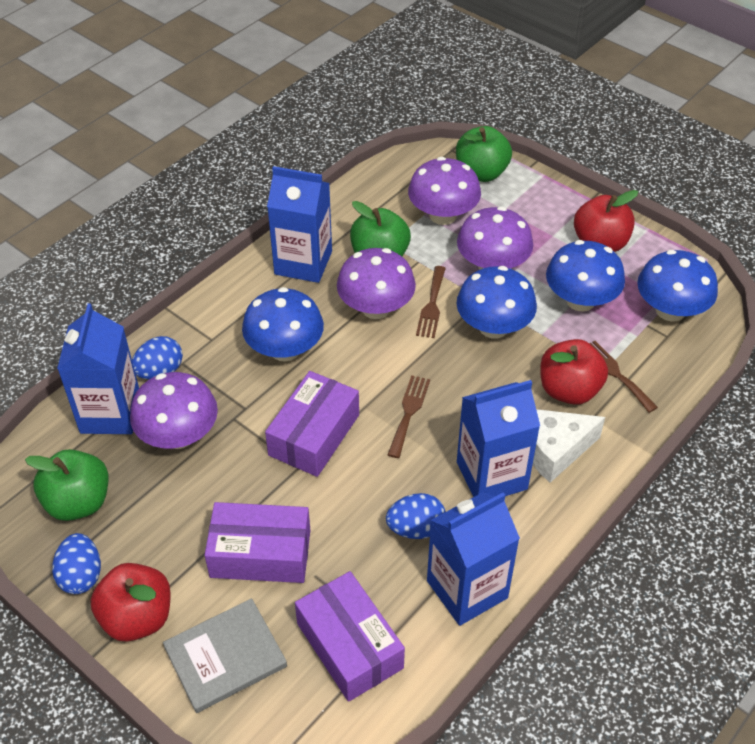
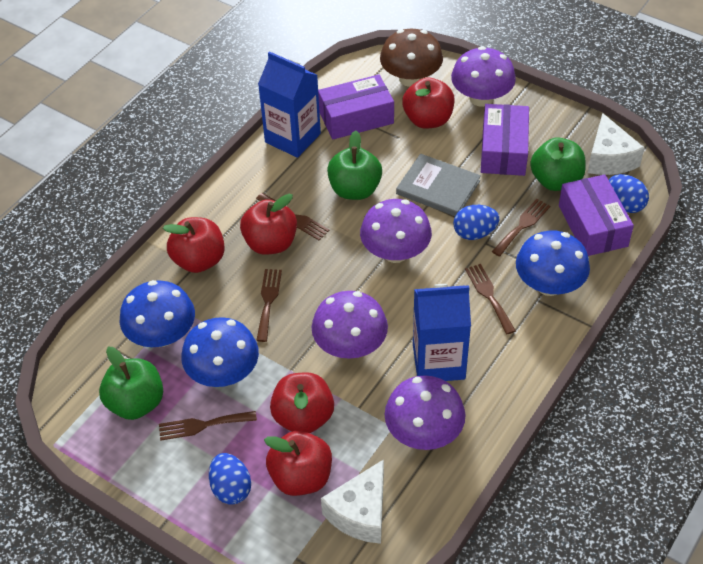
blue carton: [57,303,139,434] [267,166,332,283] [427,492,520,626] [457,380,540,497] = 4 -> [258,51,321,158] [413,284,471,381] = 2
blue mushroom: [242,287,324,362] [456,266,537,339] [546,240,625,312] [637,250,718,322] = 4 -> [119,280,195,347] [181,317,259,387] [516,230,590,296] = 3
brown fork: [388,375,430,458] [416,266,446,338] [589,341,658,413] = 3 -> [159,411,257,441] [256,193,329,240] [256,269,282,342] [465,264,516,334] [492,199,550,257] = 5
brown mushroom: none = 0 -> [380,29,443,87] = 1
red apple: [91,563,171,642] [540,339,608,405] [574,190,638,252] = 3 -> [163,217,225,273] [240,194,297,255] [264,431,332,496] [270,372,334,433] [402,77,455,129] = 5
white cheese: [533,409,605,483] = 1 -> [321,459,384,544] [588,113,644,175] = 2

